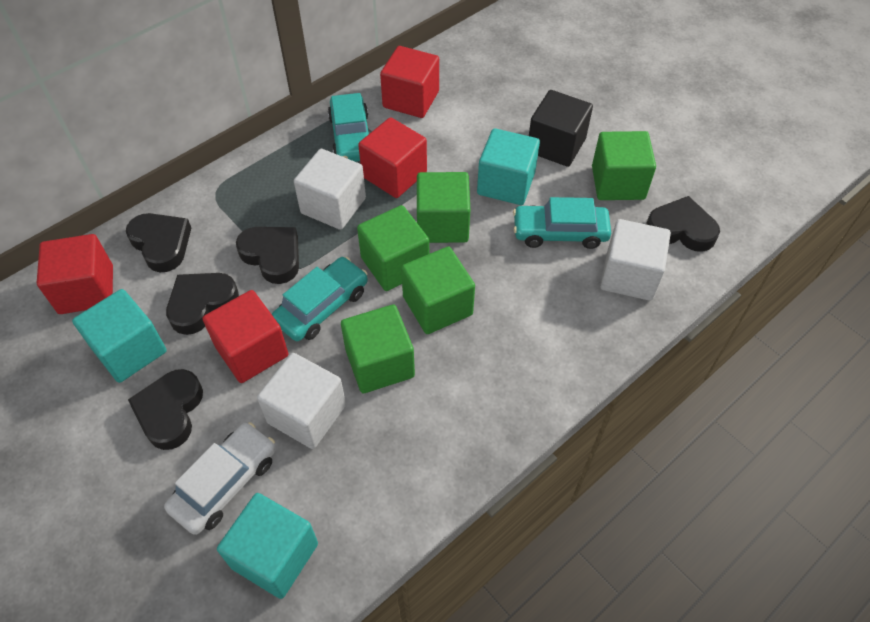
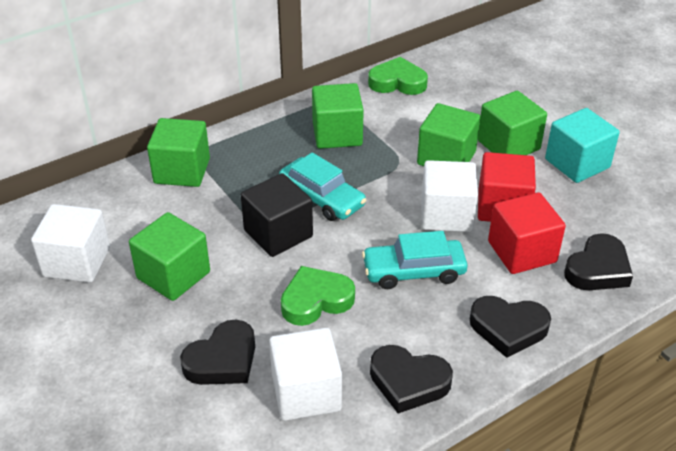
black heart: [126,213,191,272] [128,369,203,450] [166,273,239,335] [236,227,299,284] [646,196,720,252] = 5 -> [180,320,255,385] [370,345,453,414] [470,296,551,358] [564,233,633,290] = 4
green heart: none = 0 -> [281,266,355,326] [368,57,428,95] = 2
red cube: [37,234,113,314] [203,290,289,383] [358,117,427,198] [380,46,439,118] = 4 -> [478,152,536,222] [488,192,566,274] = 2
turquoise car: [272,257,368,341] [328,93,369,162] [513,197,611,249] = 3 -> [279,152,366,221] [362,231,468,289] = 2
turquoise cube: [72,289,167,383] [217,493,318,599] [477,128,540,205] = 3 -> [545,108,620,183] = 1
white car: [164,422,276,535] = 1 -> none = 0

